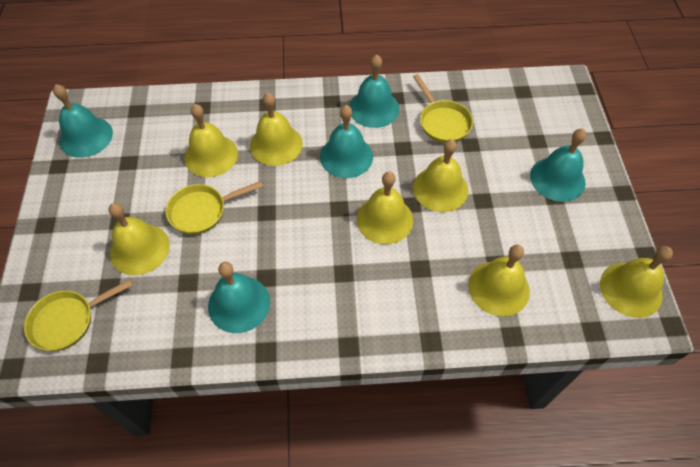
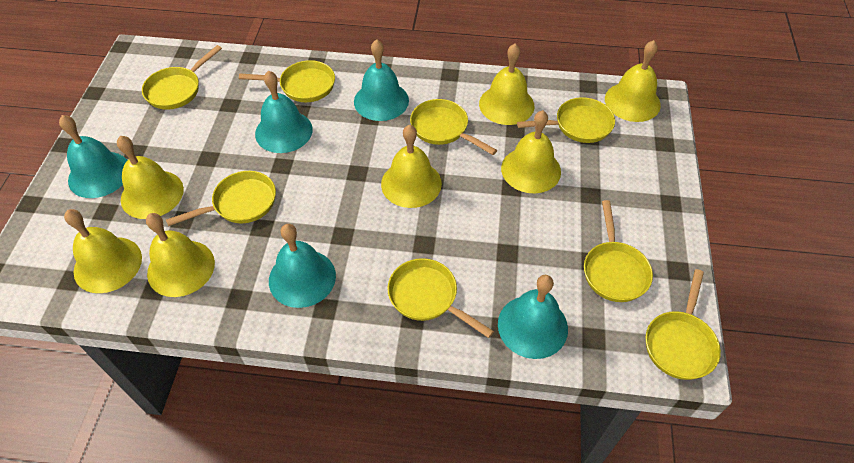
yellow pan: [24,279,133,351] [166,181,263,235] [413,74,473,143] = 3 -> [142,45,222,110] [166,171,276,226] [239,60,335,102] [387,258,494,338] [410,99,497,155] [517,97,615,143] [584,200,653,302] [646,269,721,380] = 8

